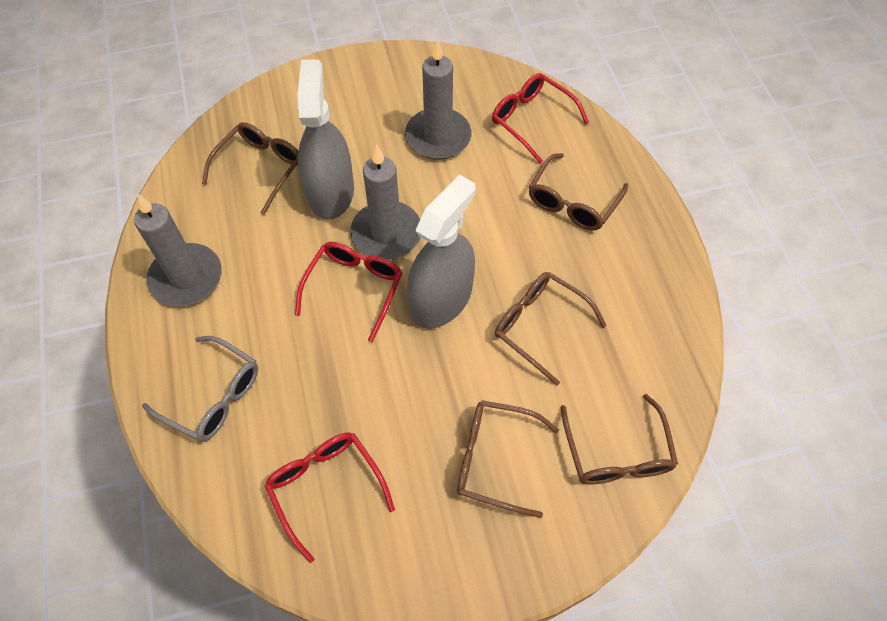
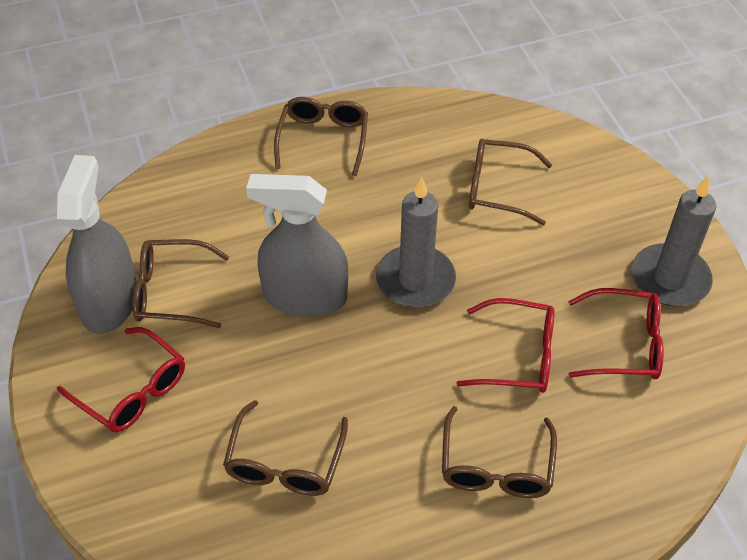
grey candle: [134,194,222,307] [350,144,421,260] [405,39,472,159] = 3 -> [376,177,456,308] [632,175,716,307] = 2
grey glasses: [142,336,258,442] = 1 -> none = 0

